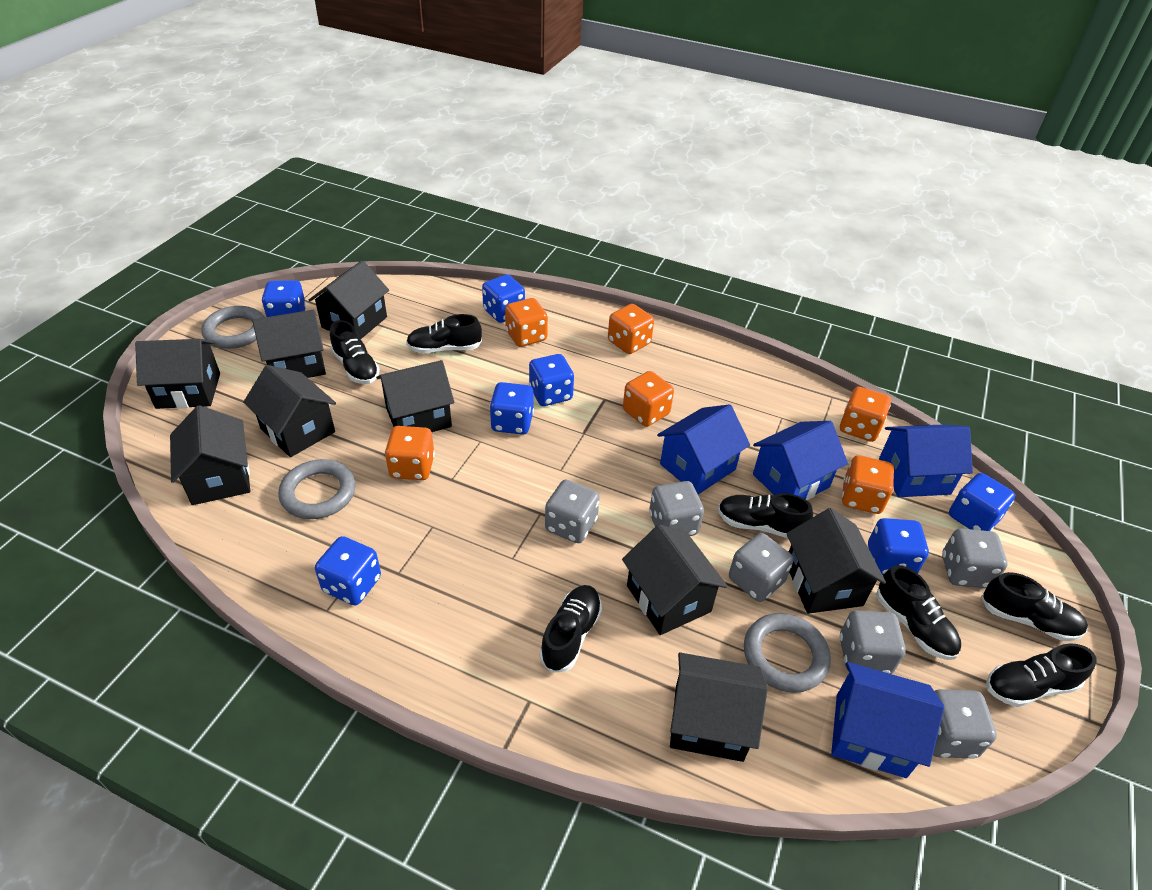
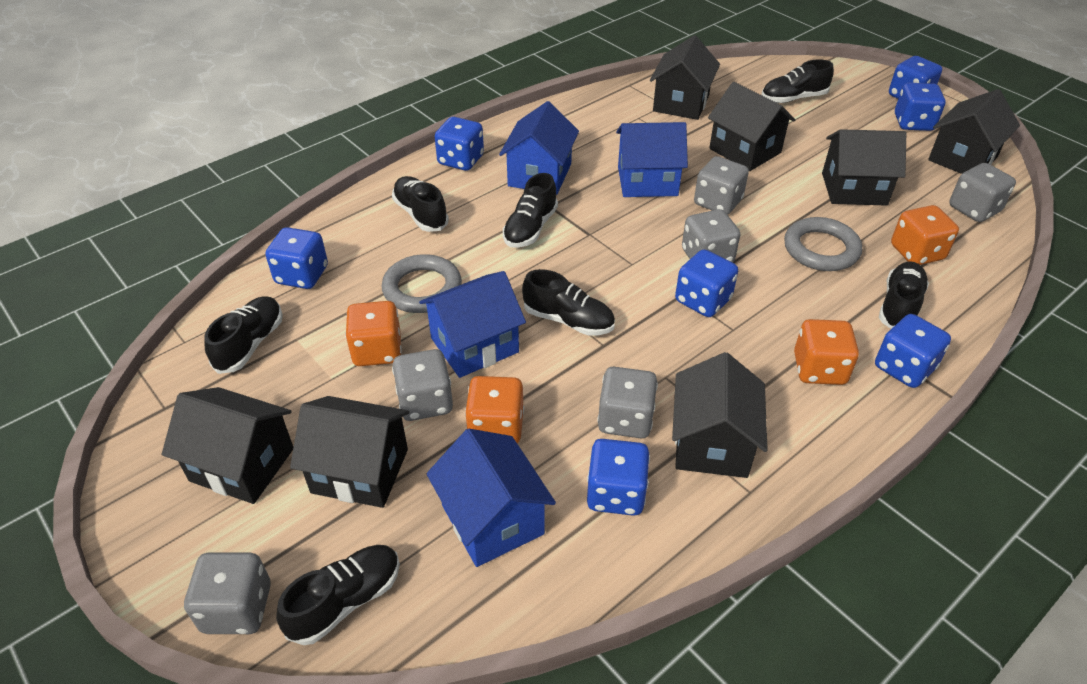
black house: [135,339,220,409] [170,405,250,505] [243,365,336,457] [252,310,326,378] [309,260,389,339] [376,360,455,432] [622,524,728,635] [670,652,768,762] [786,508,886,614] = 9 -> [162,387,293,504] [290,396,409,508] [650,35,720,120] [672,352,768,478] [708,82,796,171] [822,129,906,206] [928,89,1020,174] = 7
grey ring: [201,306,265,349] [278,459,356,519] [744,613,831,693] = 3 -> [382,254,462,313] [784,217,862,271] = 2
orange dice: [385,426,435,480] [505,298,548,347] [608,304,654,354] [623,371,674,427] [840,387,891,442] [842,455,894,514] = 6 -> [345,301,402,366] [465,376,524,444] [794,319,859,385] [891,205,959,265] = 4

